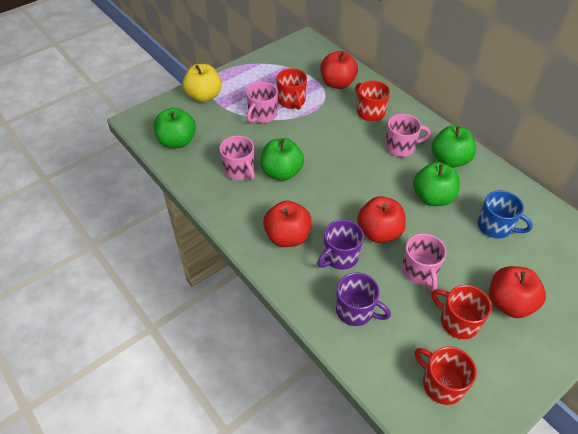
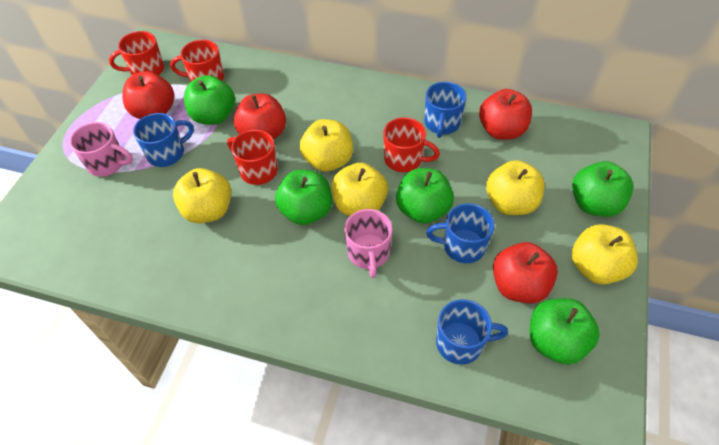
blue mug: [478,190,533,239] = 1 -> [133,113,194,167] [424,82,467,138] [426,203,495,263] [436,299,508,365] = 4
green apple: [154,107,196,148] [260,138,304,181] [413,162,460,206] [431,126,476,168] = 4 -> [184,75,235,125] [275,170,332,225] [396,168,454,224] [530,298,600,365] [572,161,633,217] = 5
pink mug: [219,136,255,180] [246,82,278,123] [385,114,431,157] [402,233,447,291] = 4 -> [70,122,133,177] [344,209,392,278] = 2
purple mug: [317,219,364,270] [336,272,391,326] = 2 -> none = 0
yellow apple: [182,64,222,102] = 1 -> [173,168,231,223] [299,119,353,172] [332,163,388,216] [486,160,544,215] [572,224,638,285] = 5

